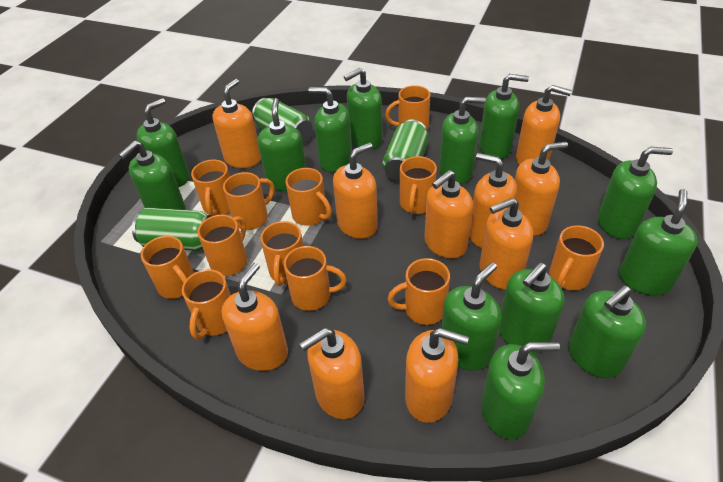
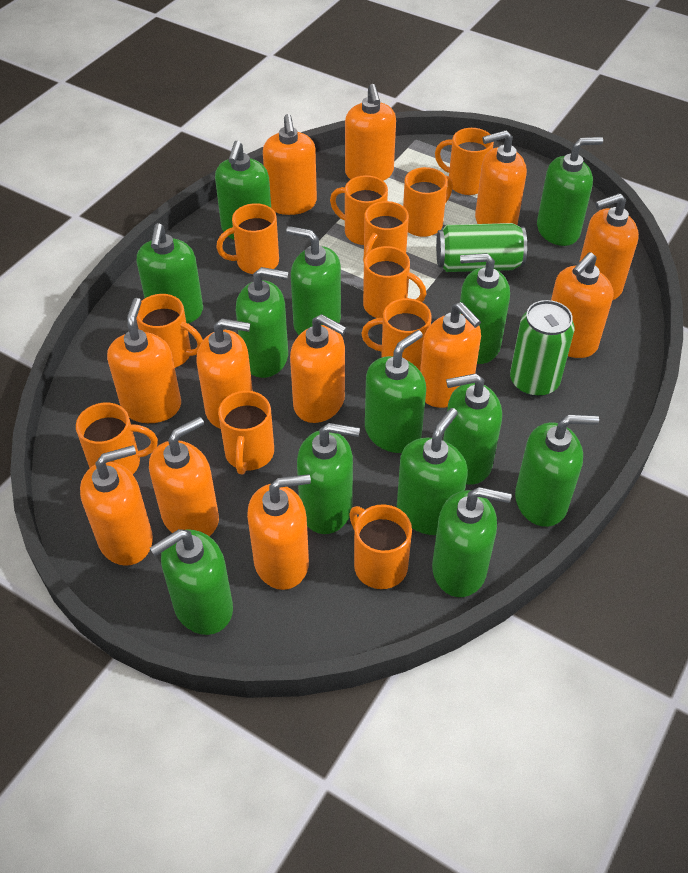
green can: [132,208,212,251] [252,98,313,144] [382,120,429,182] = 3 -> [436,223,527,272] [510,300,575,397] = 2
orange mug: [141,236,194,299] [182,269,231,339] [191,160,230,216] [197,215,247,276] [223,172,274,230] [260,221,303,286] [284,246,347,311] [286,168,332,226] [385,85,431,131] [388,258,450,325] [400,156,437,214] [549,225,604,290] = 12 -> [76,402,158,474] [136,294,203,368] [216,203,279,274] [218,391,274,475] [330,175,388,245] [349,504,412,589] [361,298,432,370] [363,201,409,261] [363,246,426,318] [403,167,453,237] [435,128,494,195] = 11
orange soap dispenser: [212,79,261,168] [222,263,288,371] [300,328,365,419] [333,143,378,239] [405,328,469,423] [424,170,473,258] [469,153,517,248] [480,198,533,290] [515,141,568,236] [516,85,572,165] = 10 -> [80,445,153,566] [107,298,181,423] [149,417,219,536] [196,319,253,429] [247,474,311,590] [263,114,317,215] [290,314,347,423] [345,84,396,181] [420,302,481,408] [475,130,527,225] [551,252,613,358] [579,193,639,300] = 12

